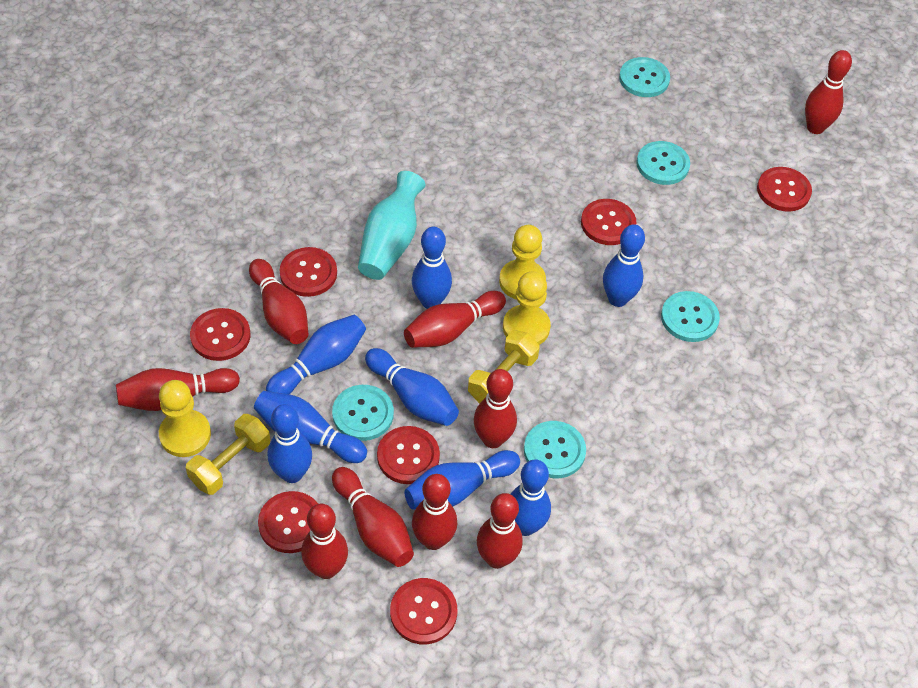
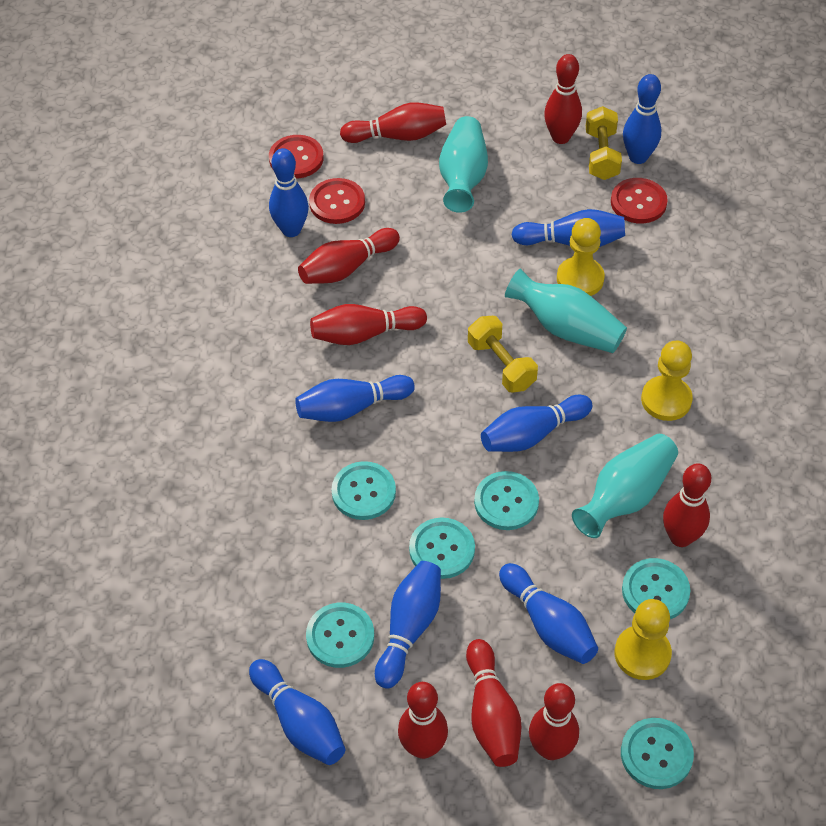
red bowling pin: [116,368,240,411] [249,259,308,344] [301,504,348,579] [332,467,414,567] [404,291,506,348] [412,474,457,550] [474,369,517,448] [477,493,523,569] [805,50,852,134] = 9 -> [298,228,400,284] [310,304,427,345] [340,102,446,143] [398,682,448,759] [466,639,521,767] [529,683,579,760] [544,54,582,144] [663,463,711,547] = 8
red button: [190,308,251,361] [258,491,318,553] [279,247,337,297] [377,426,440,484] [390,578,457,644] [581,199,636,245] [757,167,812,212] = 7 -> [269,135,324,179] [309,178,365,224] [611,178,668,224] = 3
turquoise button: [332,385,394,441] [524,421,586,478] [619,57,670,97] [636,141,690,185] [661,291,720,342] = 5 -> [306,603,374,668] [331,461,396,520] [409,517,475,579] [474,471,539,530] [621,718,694,789] [622,558,690,619] = 6
turquoise vase: [358,171,426,280] = 1 -> [439,116,488,213] [505,269,627,353] [572,434,678,538] = 3

